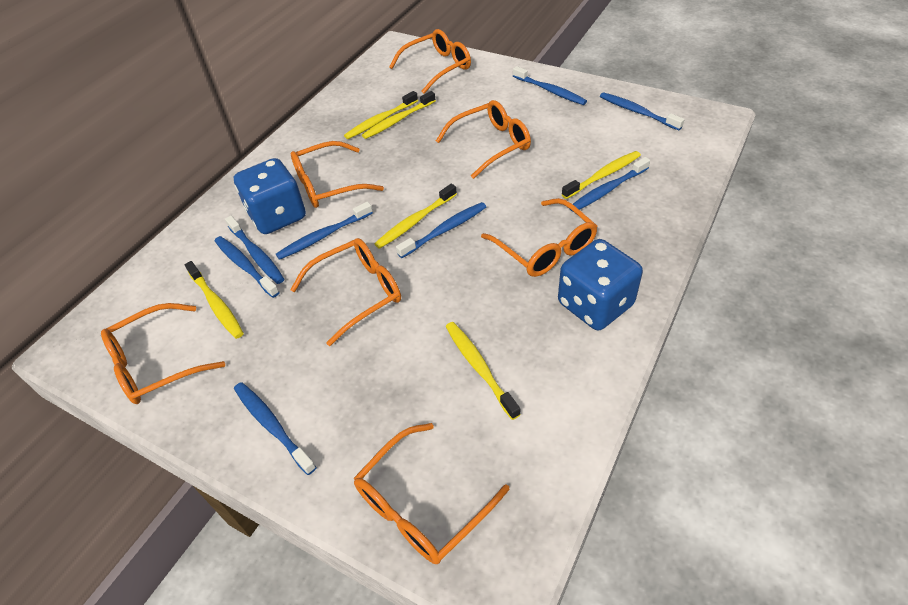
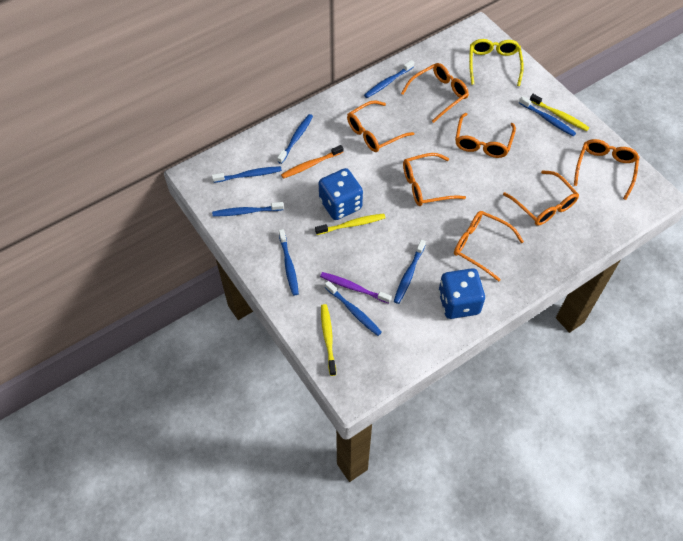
orange toothbrush: none = 0 -> [281,145,343,179] = 1
purple toothbrush: none = 0 -> [320,272,392,304] = 1
yellow glasses: none = 0 -> [469,39,524,86] = 1
yellow toothbrush: [184,261,244,339] [344,91,418,139] [362,91,436,139] [374,184,457,249] [445,322,521,420] [562,151,641,199] = 6 -> [315,214,385,235] [321,304,336,376] [530,94,589,131] = 3

